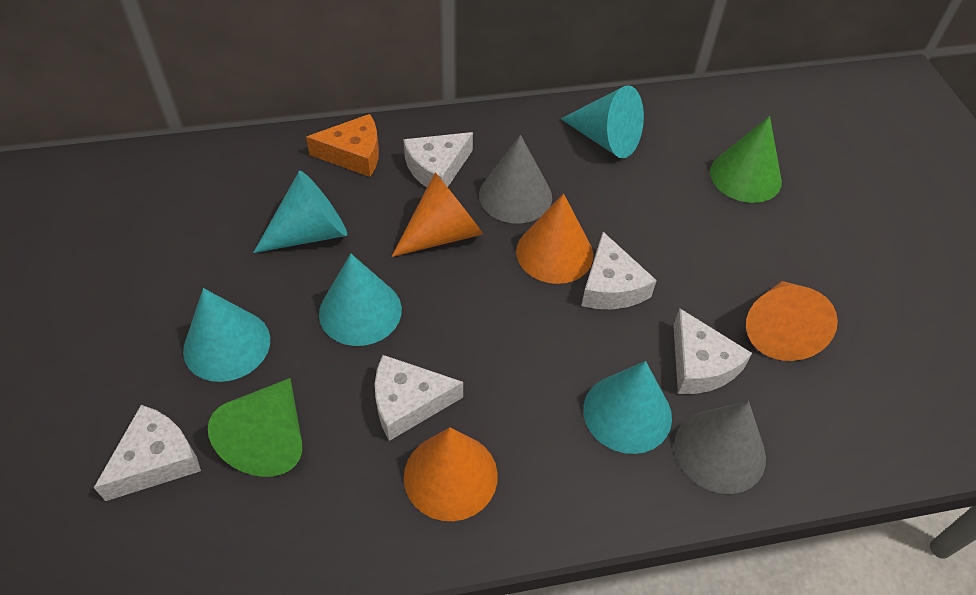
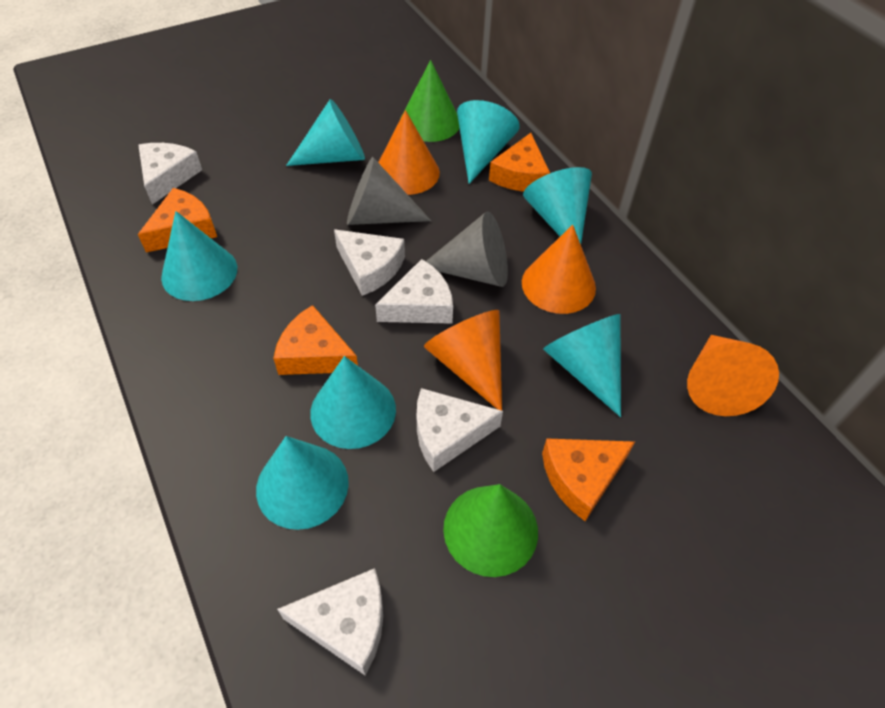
orange cheese: [306,114,379,177] = 1 -> [138,188,217,253] [273,305,358,375] [489,133,550,192] [542,438,635,521] = 4
turquoise cone: [183,288,270,382] [253,171,347,253] [319,254,402,346] [561,85,644,159] [583,361,672,454] = 5 -> [161,211,237,301] [256,436,349,530] [286,99,365,166] [310,356,396,449] [457,100,520,184] [523,167,592,244] [543,314,621,417] = 7

